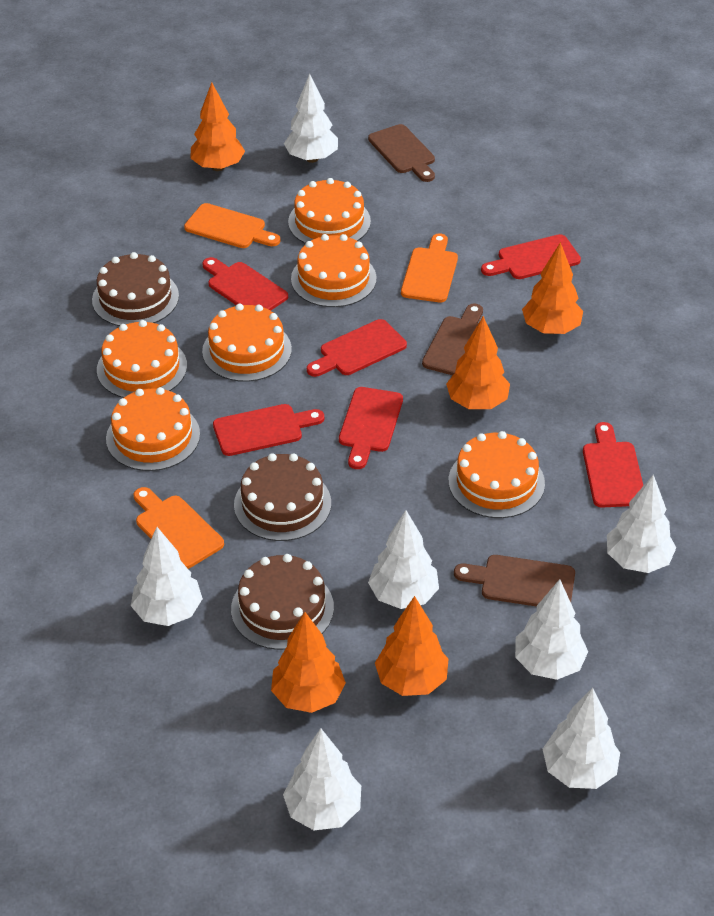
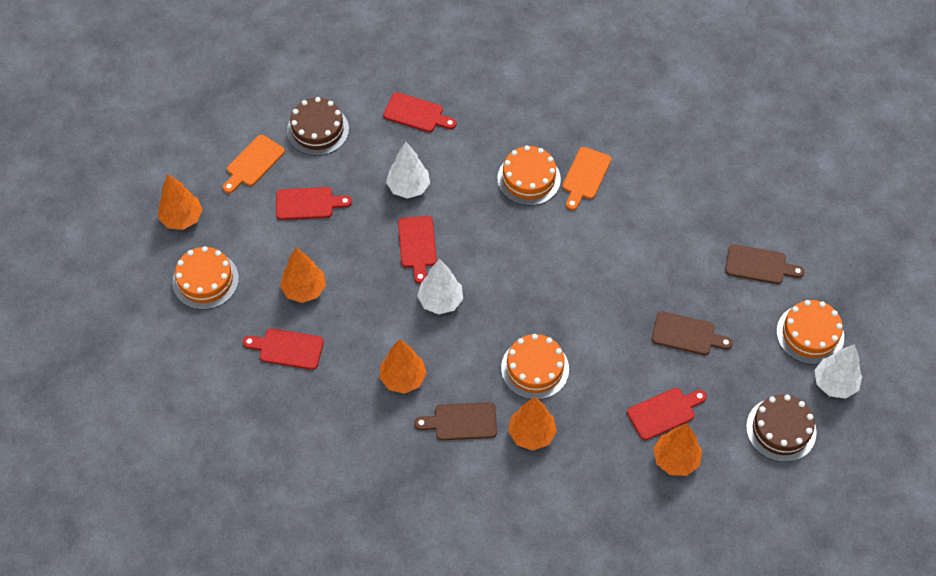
brown cake: [92,252,179,326] [231,554,334,650] [234,453,331,541] = 3 -> [287,97,349,156] [746,395,817,462] = 2
orange cake: [97,320,187,398] [106,387,200,471] [202,304,292,382] [288,178,371,244] [291,234,377,307] [449,431,545,518] = 6 -> [173,246,239,310] [497,145,561,206] [501,334,569,400] [777,300,844,365] = 4
orange cutting board: [134,487,224,569] [184,203,281,248] [401,234,458,302] = 3 -> [223,135,285,193] [562,147,611,210] = 2
red cutting board: [202,257,288,311] [213,404,324,456] [307,319,407,377] [339,387,403,469] [481,234,581,279] [583,422,643,508] = 6 -> [243,329,324,370] [276,187,352,220] [383,92,456,132] [398,216,437,284] [627,388,707,440] = 5
white tree: [131,527,203,626] [283,728,361,830] [284,74,338,163] [368,510,439,609] [515,579,588,680] [543,688,620,789] [607,474,676,573] = 7 -> [386,142,430,199] [417,259,463,315] [814,344,862,399] = 3

